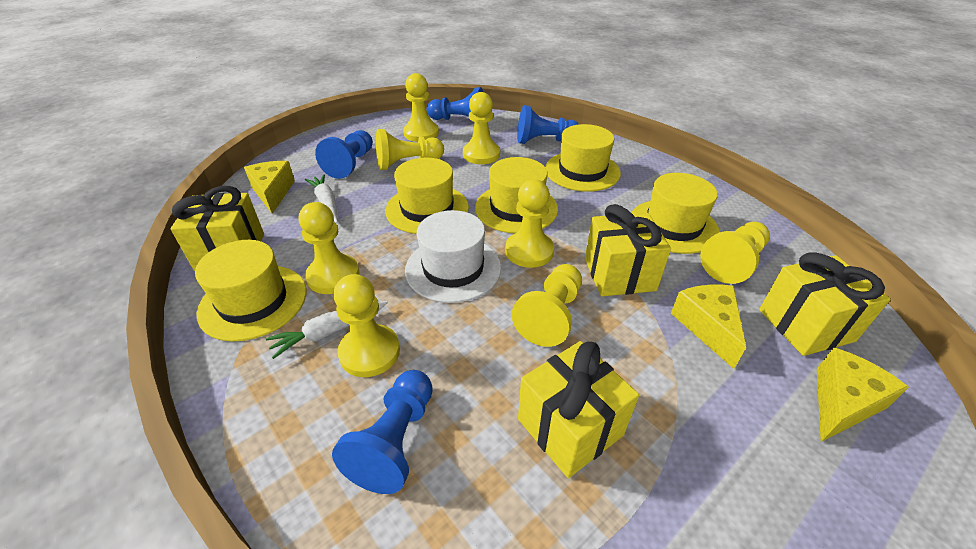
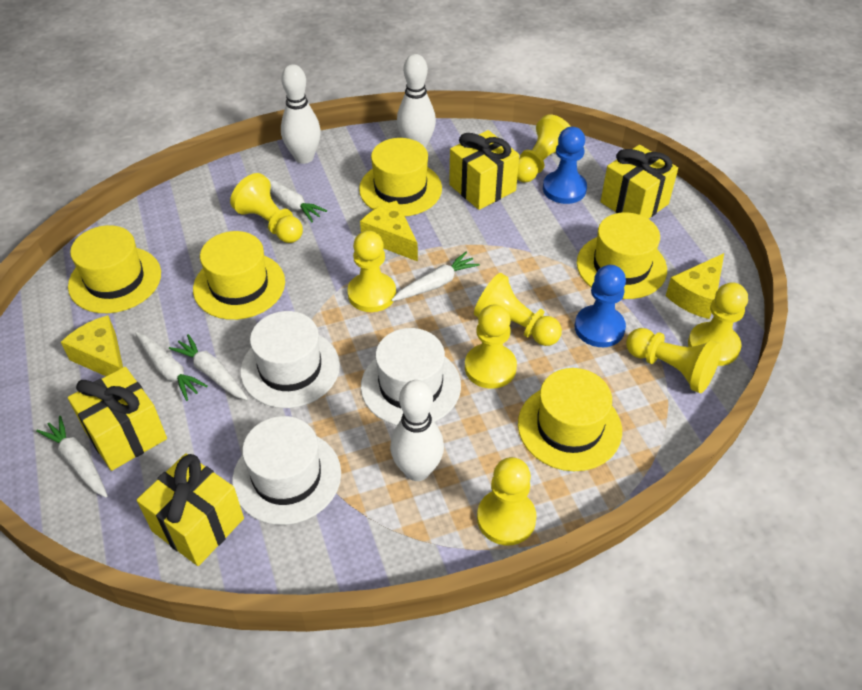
blue pawn: [315,130,373,179] [332,370,433,494] [427,87,483,120] [517,105,579,144] = 4 -> [543,127,587,204] [575,265,626,347] = 2
white bowling pin: none = 0 -> [281,64,321,164] [390,380,444,481] [397,54,436,148] = 3
white carrot: [266,301,388,359] [305,174,338,223] = 2 -> [36,416,108,498] [135,332,208,401] [169,334,248,400] [265,176,327,222] [391,252,480,301] = 5
white hat: [405,210,501,303] = 1 -> [232,416,341,525] [240,311,340,408] [361,328,461,426] = 3

